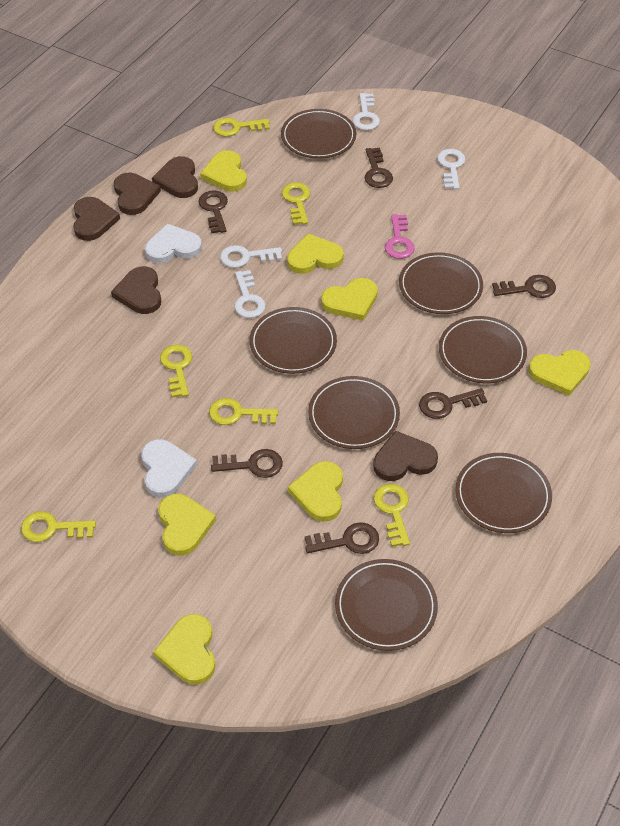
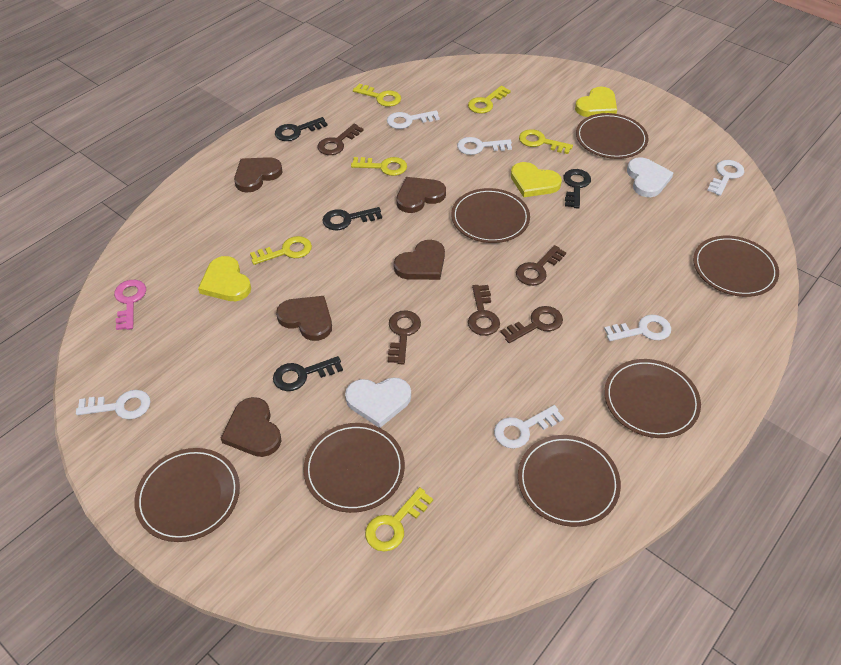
black key: none = 0 -> [273,356,343,391] [275,117,328,141] [323,207,382,230] [563,169,591,209] = 4
brown key: [199,190,228,233] [211,449,283,478] [305,522,379,554] [365,148,393,188] [419,388,487,419] [492,275,556,298] = 6 -> [318,124,363,155] [388,310,421,364] [468,285,500,336] [500,306,563,343] [516,245,566,286] = 5
white key: [220,245,282,268] [234,270,266,318] [352,93,380,130] [437,149,466,189] = 4 -> [76,390,150,419] [387,110,440,129] [457,137,512,155] [494,405,564,449] [604,315,671,341] [707,160,744,196] = 6
yellow heart: [153,614,215,685] [158,494,216,556] [200,150,247,192] [287,234,344,274] [288,461,343,522] [321,278,378,321] [528,350,591,396] = 7 -> [198,256,251,301] [511,162,562,197] [575,87,617,117] = 3

